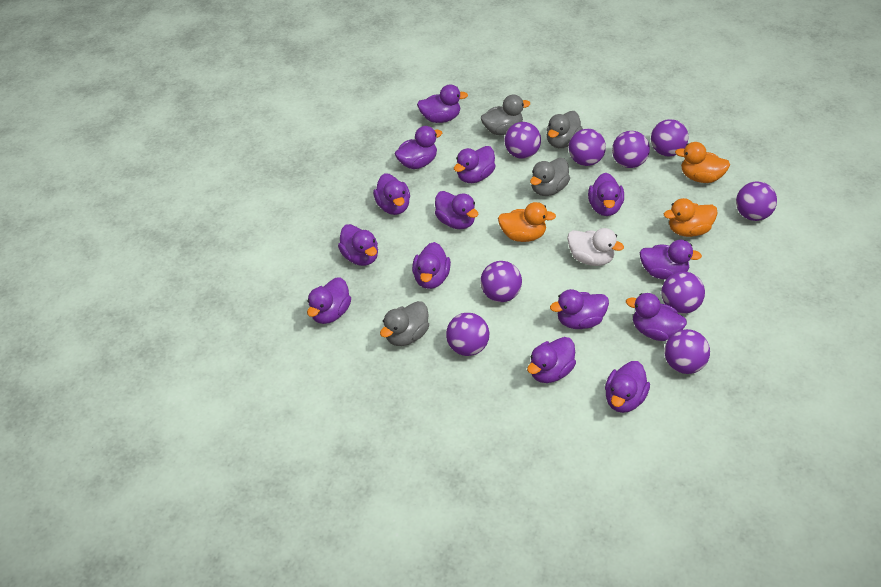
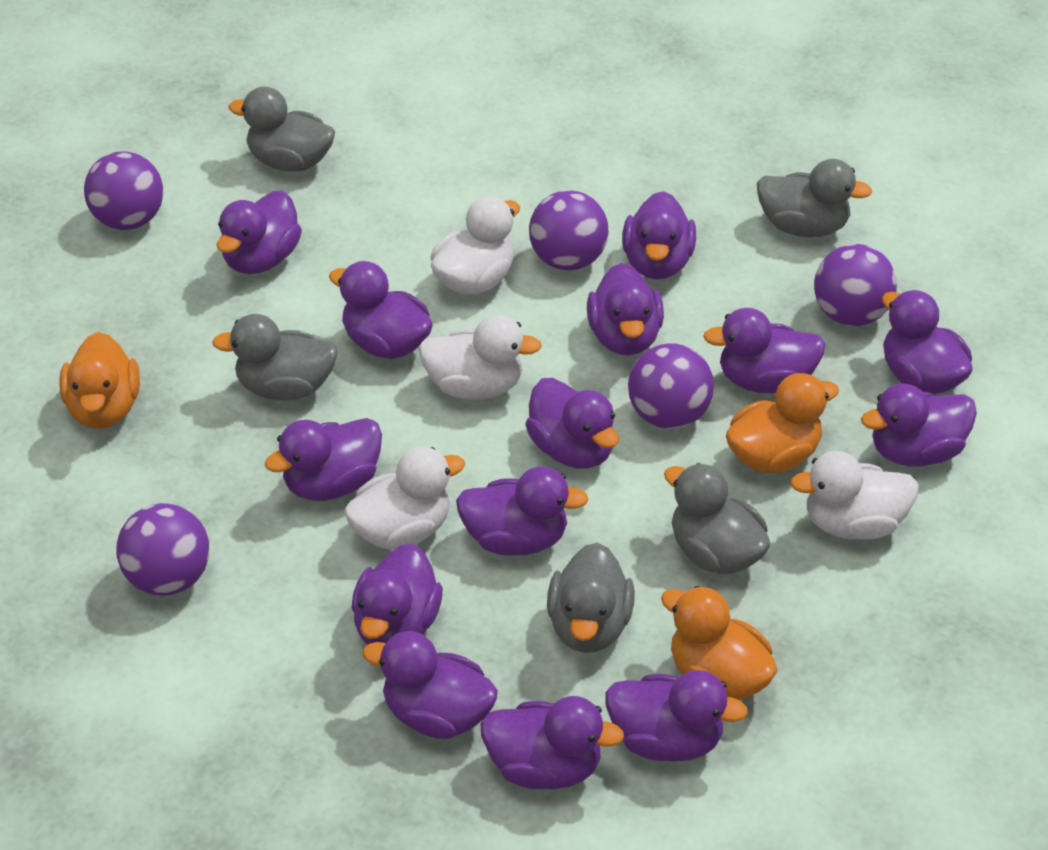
grey duck: [380,301,429,346] [481,95,530,135] [530,158,570,196] [547,111,583,148] = 4 -> [212,314,338,401] [229,86,335,172] [547,543,635,653] [664,463,770,574] [757,159,872,237] = 5
purple ball: [446,313,489,356] [480,261,522,302] [505,122,541,159] [569,129,606,166] [612,131,650,168] [651,119,688,156] [661,272,705,314] [664,329,710,374] [736,181,777,221] = 9 -> [84,151,163,230] [116,503,209,596] [529,190,609,270] [628,343,714,429] [814,244,897,326] = 5
white duck: [567,228,624,266] = 1 -> [344,447,465,550] [419,315,542,399] [431,196,520,295] [790,451,919,540] = 4

